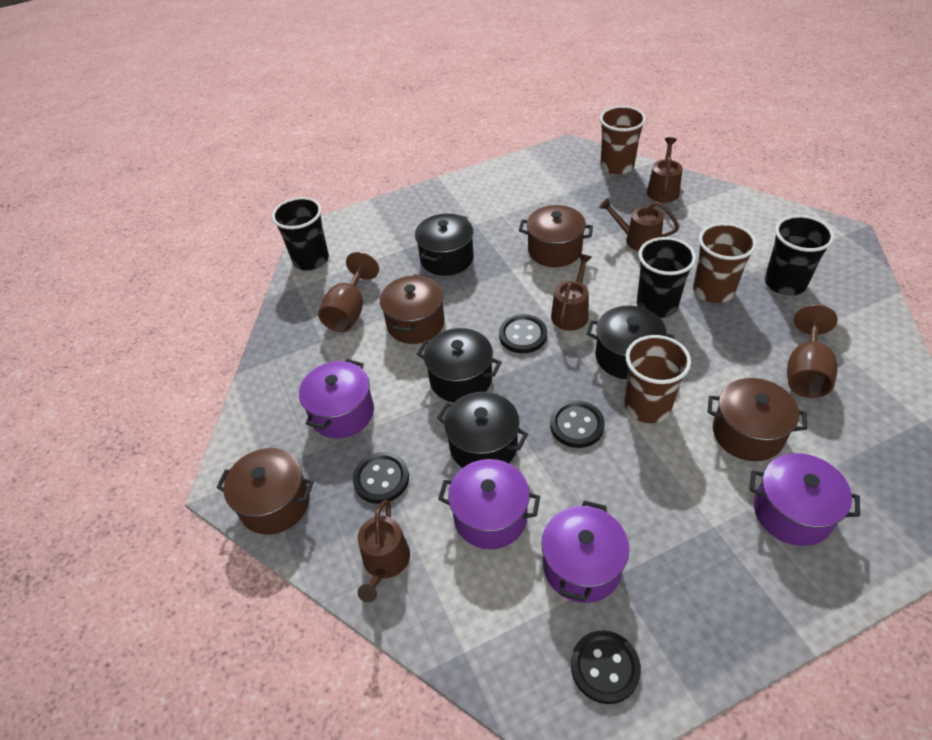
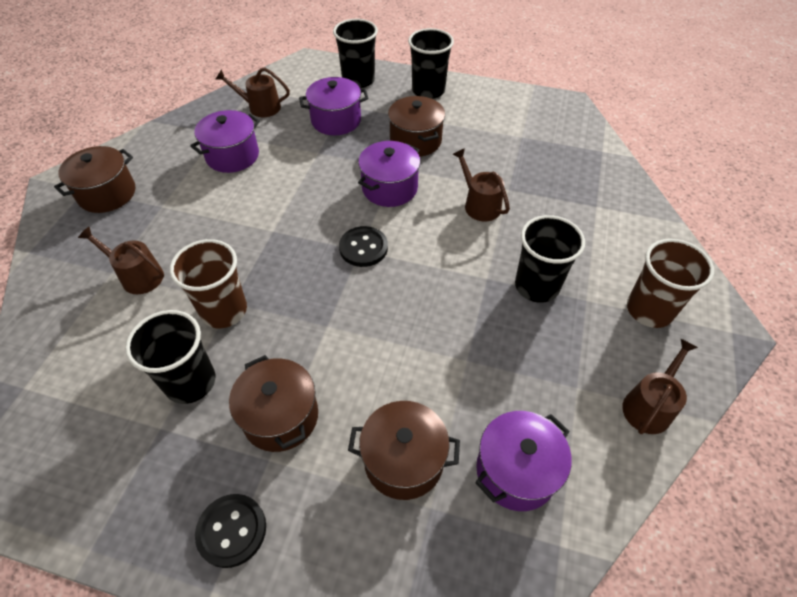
black button: [353,452,409,504] [499,314,547,353] [550,400,605,448] [571,630,641,704] = 4 -> [195,494,266,568] [339,226,388,267] = 2
black cup: [272,197,329,270] [637,237,696,318] [765,215,834,296] = 3 -> [125,310,215,404] [333,19,378,88] [408,28,454,99] [515,215,585,303] = 4
black pot: [415,214,474,276] [417,328,502,402] [437,392,528,468] [587,306,675,379] = 4 -> none = 0
brown cup: [600,106,646,175] [625,335,691,423] [693,223,757,303] = 3 -> [170,239,247,328] [627,239,714,328] = 2
brown goblet: [318,252,379,332] [787,305,838,398] = 2 -> none = 0

